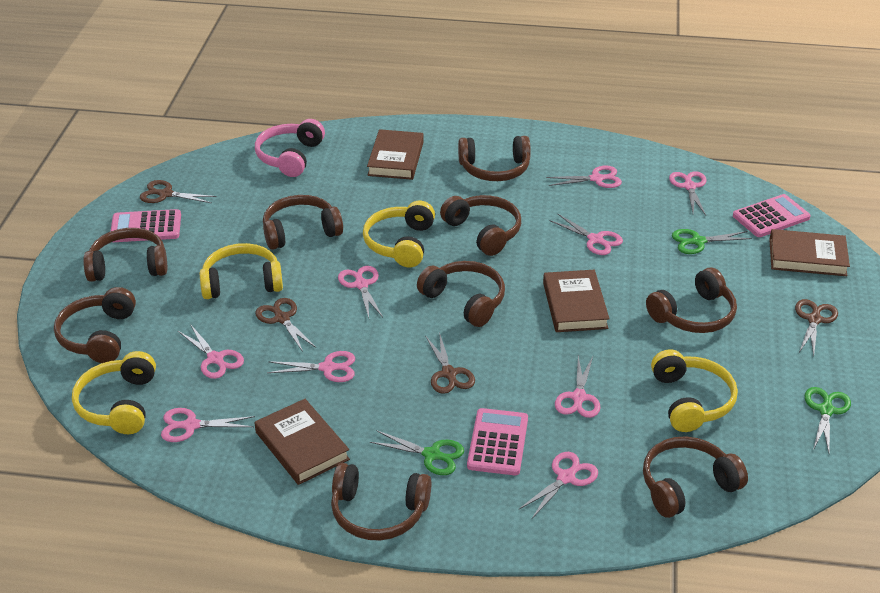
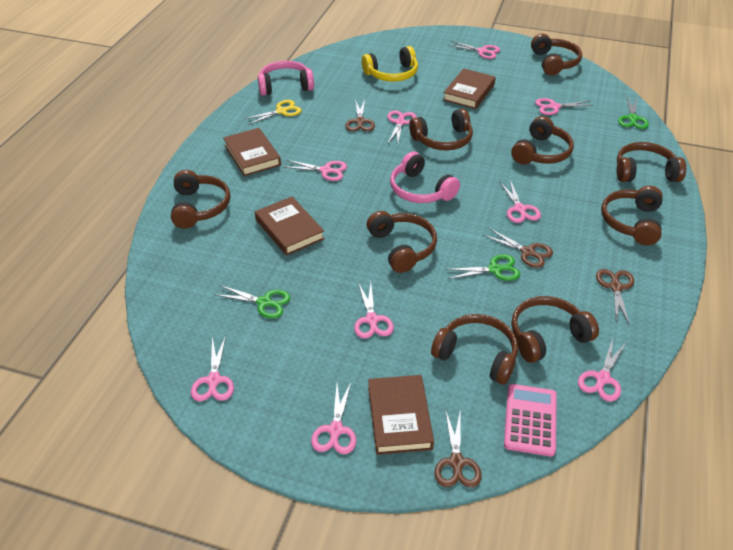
pink calculator: [110,209,181,242] [467,408,528,475] [733,194,811,237] = 3 -> [504,384,557,456] = 1
pink headphones: [255,119,325,177] = 1 -> [258,61,314,96] [390,152,460,203] = 2
yellow headphones: [72,351,156,434] [200,243,283,299] [363,201,435,267] [651,349,738,432] = 4 -> [362,46,418,82] = 1
yellow scissors: none = 0 -> [245,100,302,125] = 1

